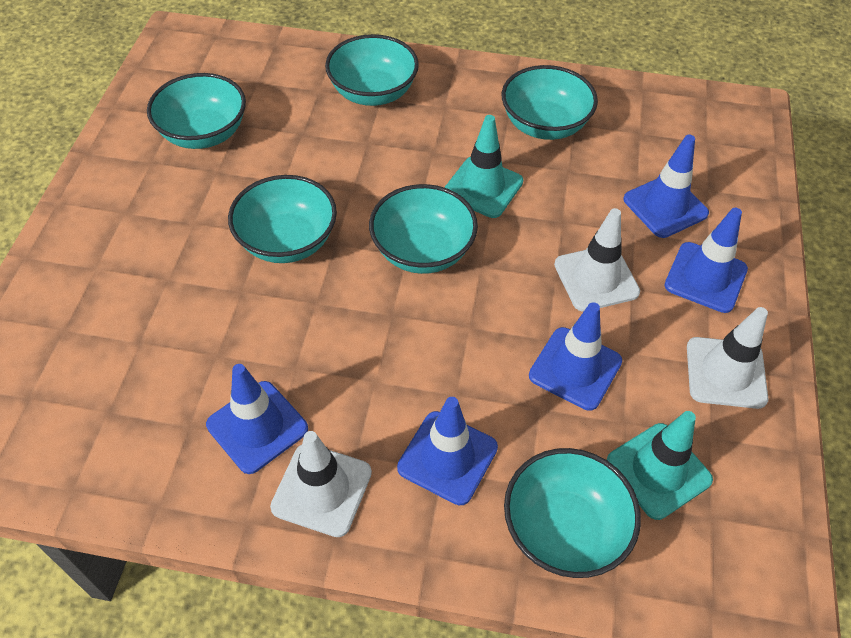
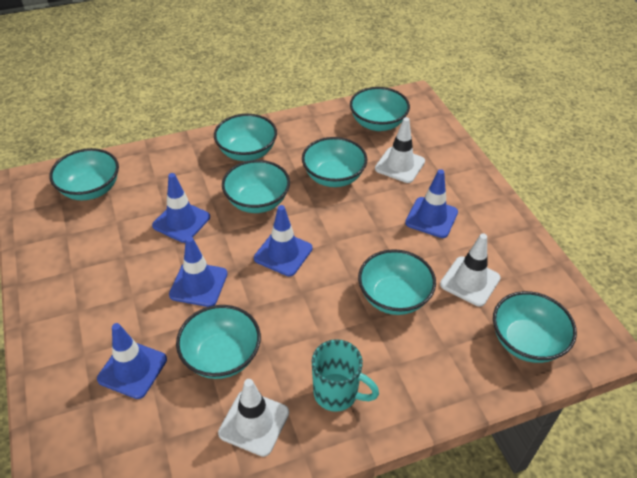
turquoise bowl: [147,73,246,149] [228,175,337,263] [325,34,419,106] [369,184,478,274] [502,65,598,140] [504,448,641,578] = 6 -> [49,148,119,200] [176,305,261,379] [214,114,277,161] [222,160,290,213] [302,137,367,187] [350,87,410,131] [358,249,436,315] [493,291,577,363] = 8
turquoise mug: none = 0 -> [312,339,379,412] = 1
turquoise traffic cone: [444,115,523,218] [607,411,713,520] = 2 -> none = 0

